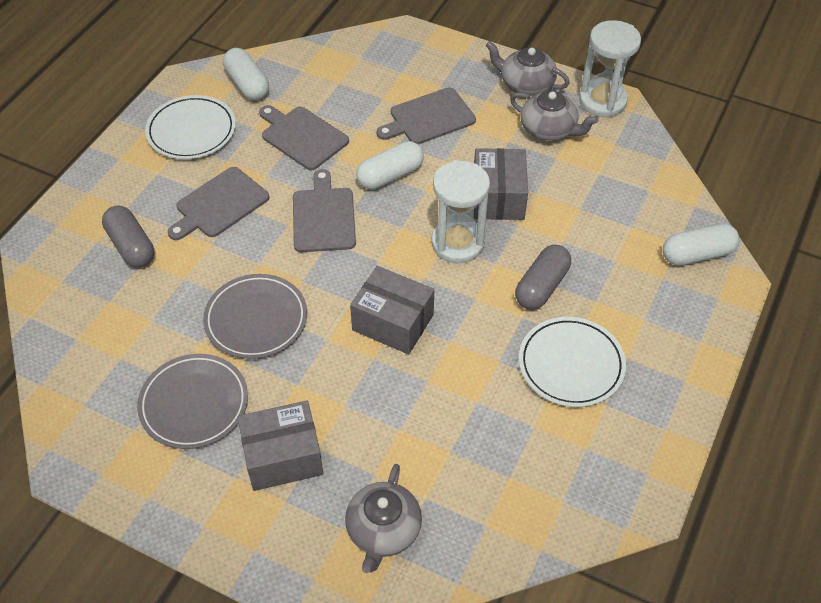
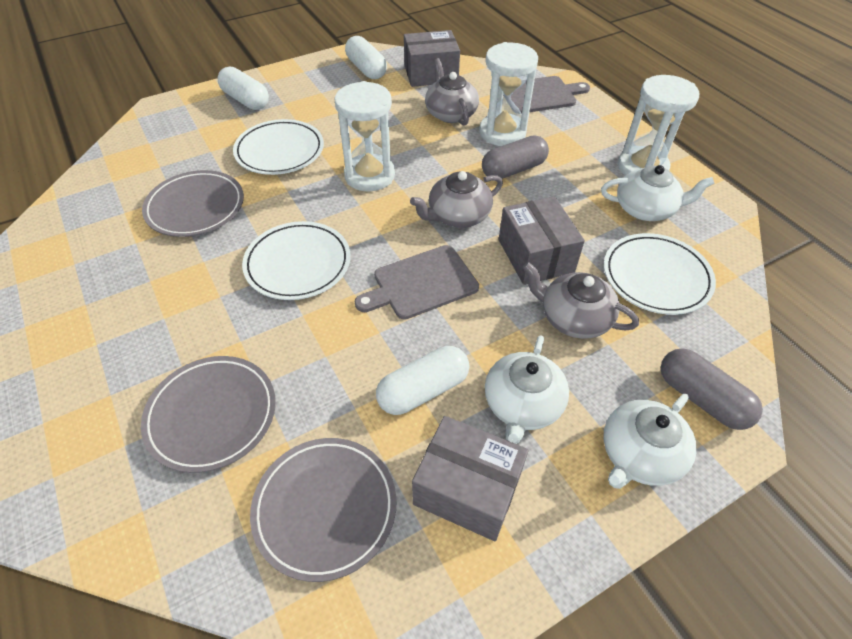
grey cutting board: [168,167,269,240] [259,105,349,170] [293,169,356,252] [377,87,476,144] = 4 -> [355,245,479,320] [503,76,590,113] = 2
grey plate: [137,354,248,449] [203,274,307,359] = 2 -> [141,356,276,473] [142,170,244,237] [250,438,397,582] = 3
white hourglass: [431,160,490,263] [579,20,641,118] = 2 -> [335,81,395,191] [479,42,538,146] [618,75,699,175] = 3
white plate: [145,95,236,159] [519,317,626,407] = 2 -> [233,119,324,175] [242,221,350,300] [604,233,716,315] = 3
white teapot: none = 0 -> [485,335,569,444] [601,165,715,221] [603,394,696,489] = 3

